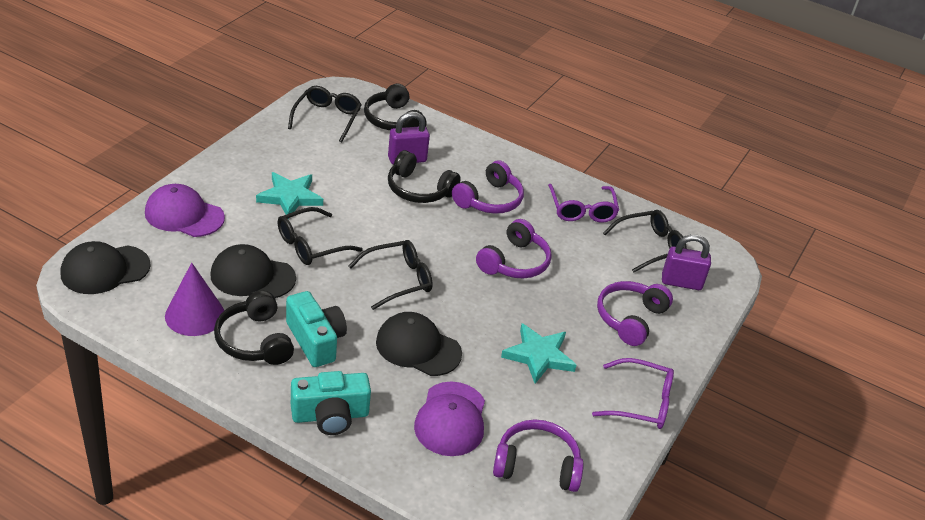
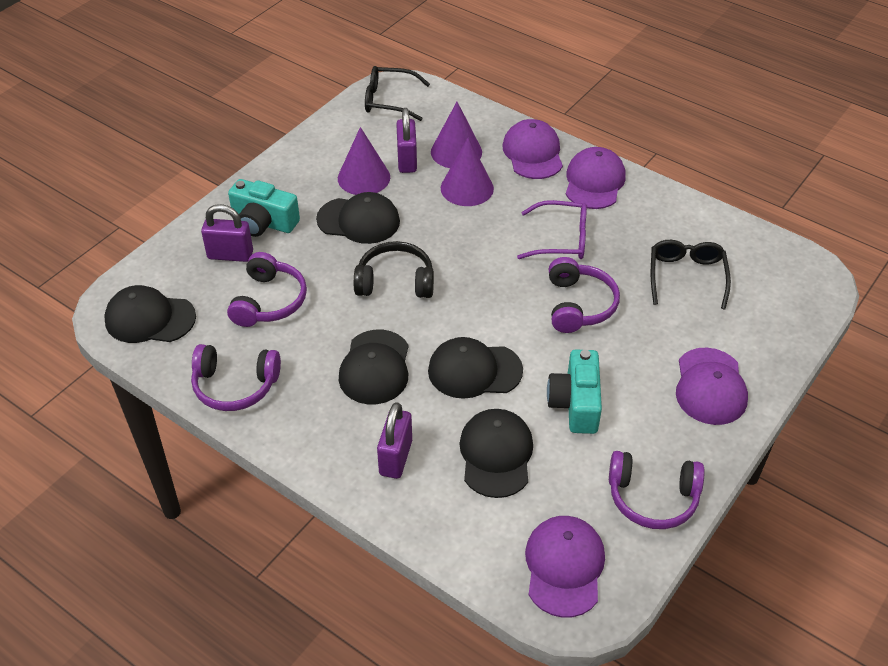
black cap: [60,241,151,294] [211,244,296,298] [376,312,462,376] = 3 -> [104,285,196,343] [316,192,400,244] [339,330,409,404] [428,337,523,399] [459,409,533,498] = 5
black glasses: [277,207,363,265] [288,86,362,143] [348,240,433,310] [603,210,687,272] = 4 -> [365,66,430,121] [651,240,731,309] = 2
black headphones: [214,291,294,365] [364,84,427,130] [388,150,461,203] = 3 -> [354,241,434,298] = 1
purple cap: [145,184,225,237] [414,382,485,456] = 2 -> [502,119,563,179] [525,516,605,618] [566,147,626,209] [676,348,748,425] = 4
purple cone: [165,263,224,336] = 1 -> [338,127,390,195] [431,102,482,168] [441,137,494,206] = 3
purple glasses: [548,184,619,223] [592,358,674,429] = 2 -> [517,200,587,259] = 1
purple padlock: [388,112,430,164] [662,234,711,290] = 2 -> [201,204,253,262] [377,402,412,479] [396,108,417,173] = 3
turquoise star: [256,172,323,219] [501,323,577,384] = 2 -> none = 0

